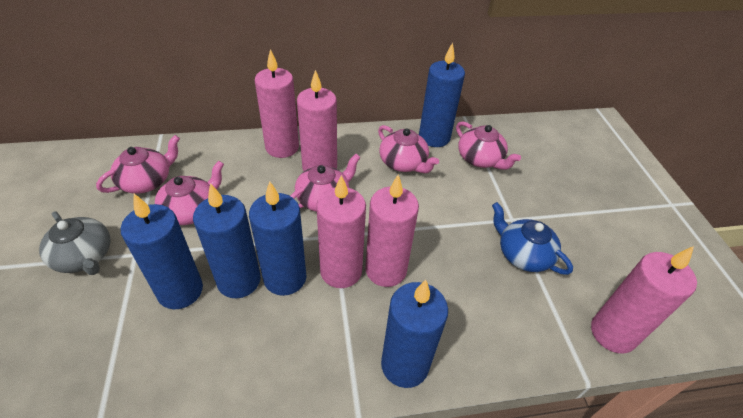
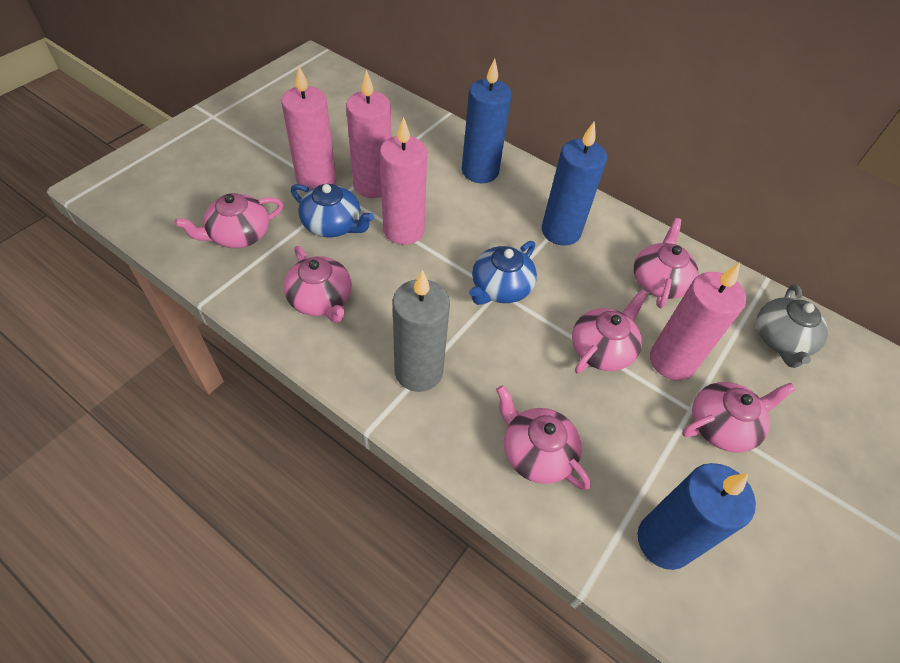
blue candle: [121,194,203,309] [193,183,261,298] [249,181,307,296] [381,280,448,388] [419,43,465,147] = 5 -> [462,58,512,183] [542,121,607,246] [638,463,756,570] = 3
blue teapot: [492,202,573,275] = 1 -> [291,184,374,237] [469,241,537,305] = 2
grey candle: none = 0 -> [393,270,450,392] = 1
pink candle: [255,49,299,158] [297,70,337,171] [316,175,366,288] [365,175,419,287] [591,246,697,353] = 5 -> [281,65,336,193] [346,70,391,198] [380,117,427,245] [650,263,747,380] = 4
pink teapot: [96,135,180,194] [155,161,224,225] [290,154,361,212] [378,125,439,173] [456,121,521,170] = 5 -> [174,193,283,248] [283,246,352,323] [496,385,591,490] [572,290,648,374] [634,218,698,308] [682,382,796,452] = 6

